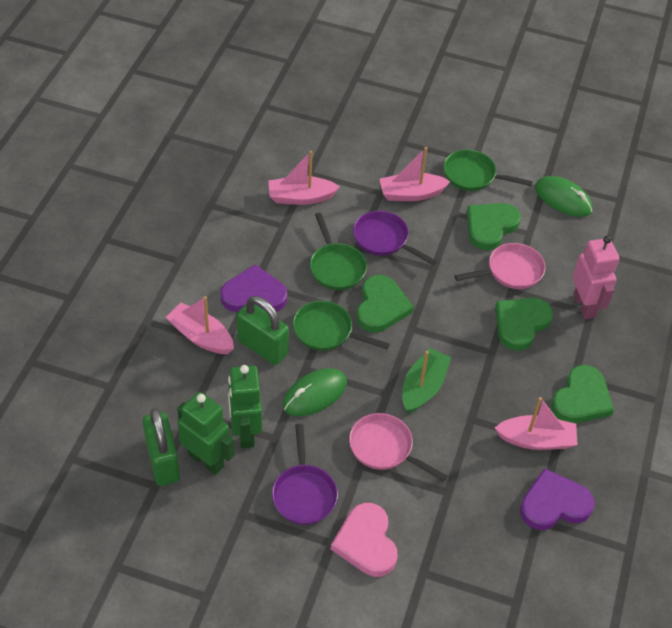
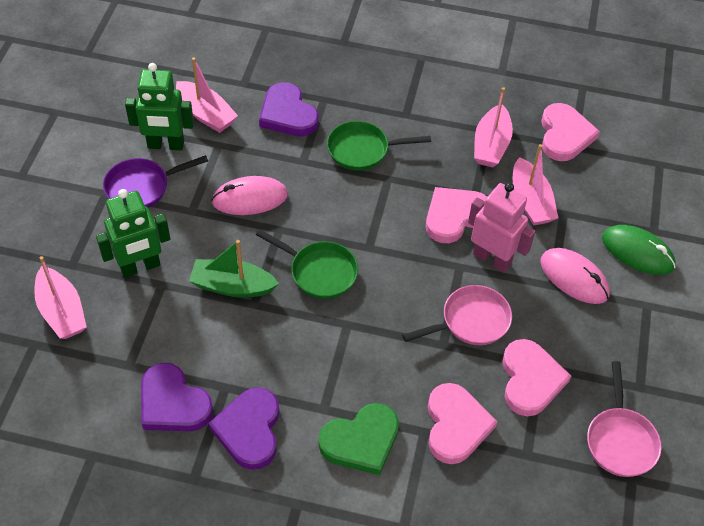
green heart: [356,275,414,332] [467,203,521,250] [495,298,553,351] [551,365,614,423] = 4 -> [319,403,399,475] = 1
green mouse: [283,368,347,416] [535,176,593,217] = 2 -> [602,225,676,275] = 1
green padlock: [143,408,180,486] [237,296,289,365] = 2 -> none = 0
green pan: [293,301,390,351] [310,213,367,290] [443,150,533,191] = 3 -> [256,229,358,299] [327,121,431,171] = 2
pink heart: [331,503,397,577] = 1 -> [426,187,487,243] [428,383,498,464] [502,339,571,416] [541,103,600,161] = 4
pink mouse: none = 0 -> [211,176,288,215] [541,248,610,304] = 2
purple heart: [220,264,288,312] [520,468,595,530] = 2 -> [141,363,213,431] [208,387,279,470] [259,82,319,136] = 3
purple pan: [272,424,338,525] [353,211,437,265] = 2 -> [103,155,208,208] = 1

